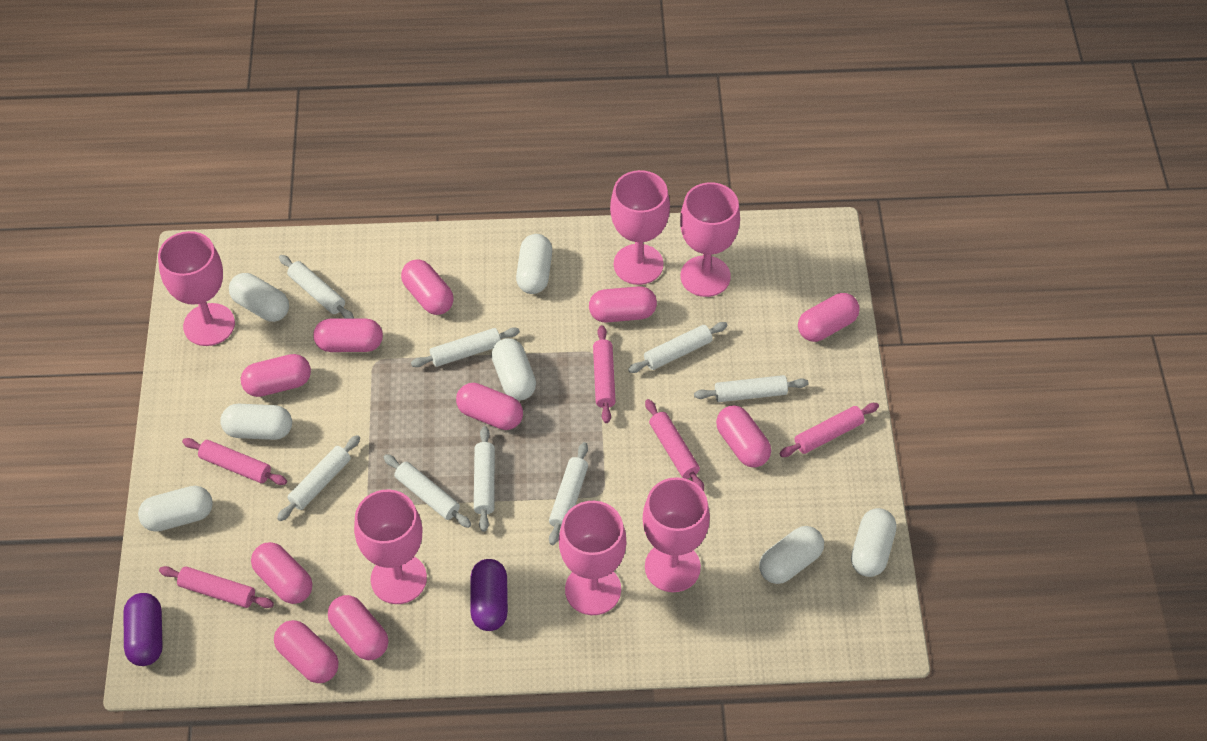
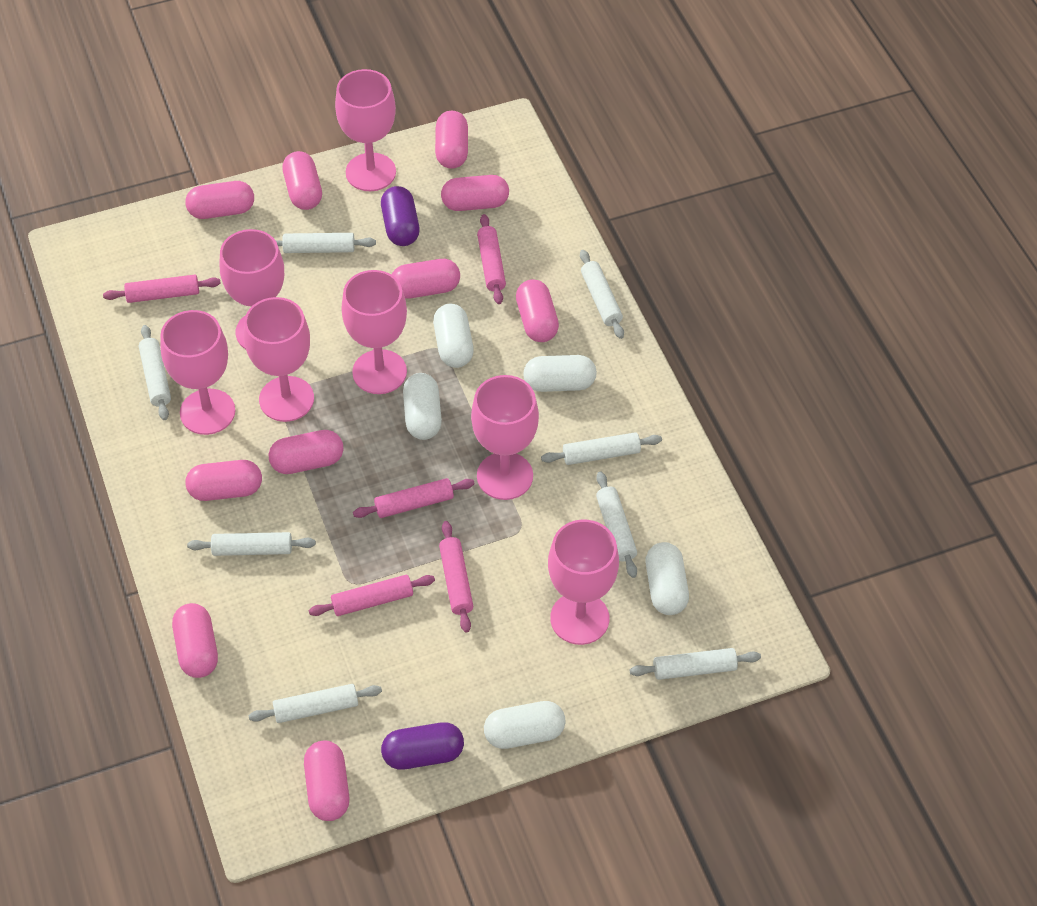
pink goblet: [158,231,235,346] [354,490,427,604] [559,501,626,615] [610,170,670,285] [643,477,710,592] [680,182,740,297] = 6 -> [160,310,235,435] [220,229,284,349] [244,297,314,422] [335,69,396,191] [341,270,407,394] [471,375,539,500] [548,520,619,645] = 7
white capsule: [138,486,213,532] [220,404,292,440] [229,273,289,322] [491,338,536,401] [516,234,552,294] [759,526,824,584] [851,508,896,577] = 7 -> [403,373,442,440] [433,304,474,368] [484,701,566,749] [523,355,597,392] [645,542,689,615] = 5

